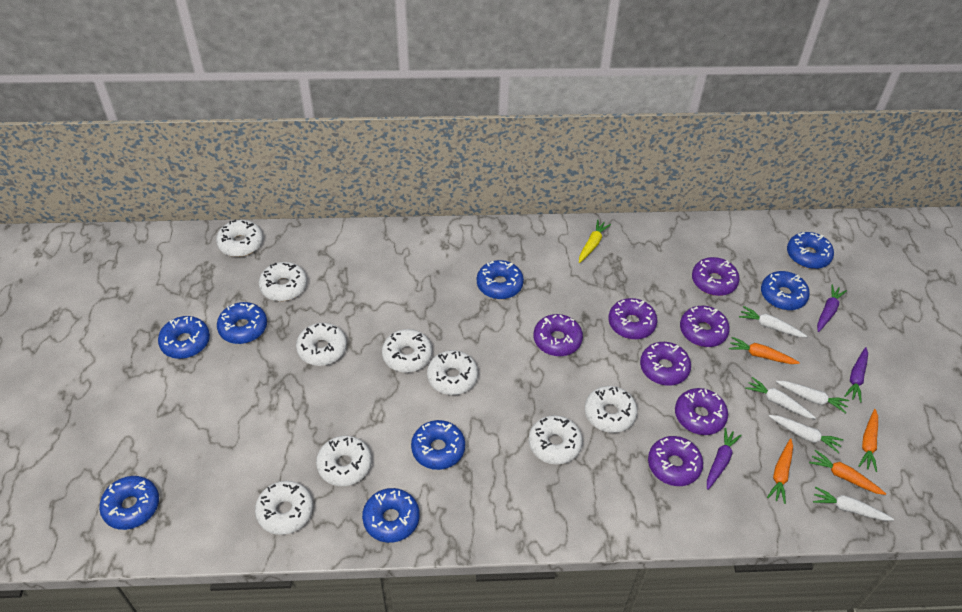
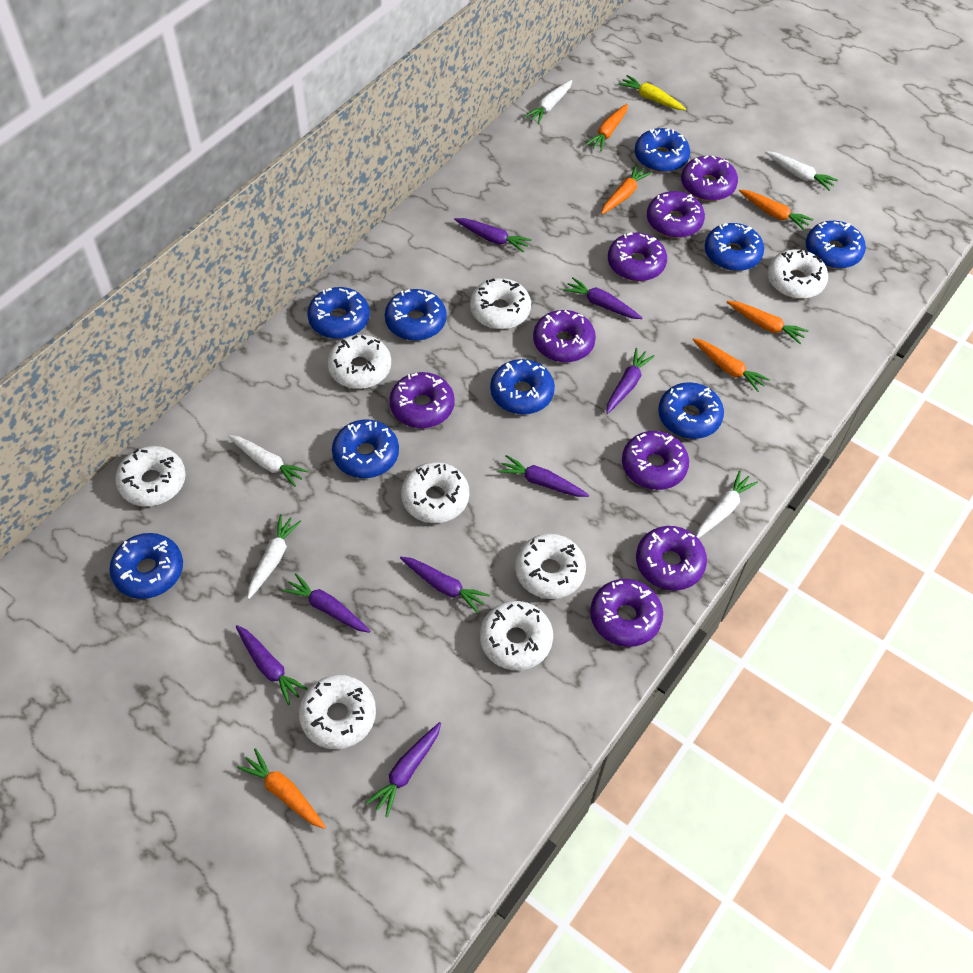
blue donut: [99,476,159,530] [158,316,210,359] [217,302,267,344] [362,488,420,543] [411,420,465,470] [477,260,524,299] [761,271,810,310] [787,232,834,269] = 8 -> [109,533,183,599] [307,287,370,339] [332,420,399,478] [385,289,447,341] [490,359,555,414] [635,128,690,172] [658,382,724,439] [705,223,764,271] [806,221,866,269] = 9
orange carrot: [729,337,800,364] [767,439,793,504] [809,450,886,495] [859,409,878,472] = 4 -> [237,748,326,829] [585,104,628,151] [601,165,652,214] [692,338,770,392] [727,301,809,344] [739,189,813,231] = 6
purple carrot: [707,428,742,490] [817,284,847,332] [844,347,868,403] = 3 -> [236,625,308,705] [282,573,370,633] [366,722,441,817] [400,557,490,613] [454,218,532,253] [498,455,589,497] [563,277,642,319] [606,348,655,414] = 8
purple donut: [533,314,583,356] [608,298,658,339] [640,342,691,386] [648,436,703,486] [675,388,728,435] [680,306,730,347] [692,257,740,296] = 7 -> [389,372,455,428] [533,310,596,362] [590,579,663,647] [608,233,667,281] [622,431,689,490] [636,526,707,591] [647,191,705,238] [681,155,738,201] = 8
white donut: [216,220,263,257] [255,481,313,535] [259,262,307,301] [296,323,347,366] [316,436,372,486] [382,329,432,372] [427,350,478,395] [529,415,583,465] [585,386,637,433] = 9 -> [115,446,186,506] [299,675,376,749] [327,335,391,389] [401,462,469,523] [470,278,531,329] [480,601,553,670] [515,534,586,599] [767,249,828,299] = 8

